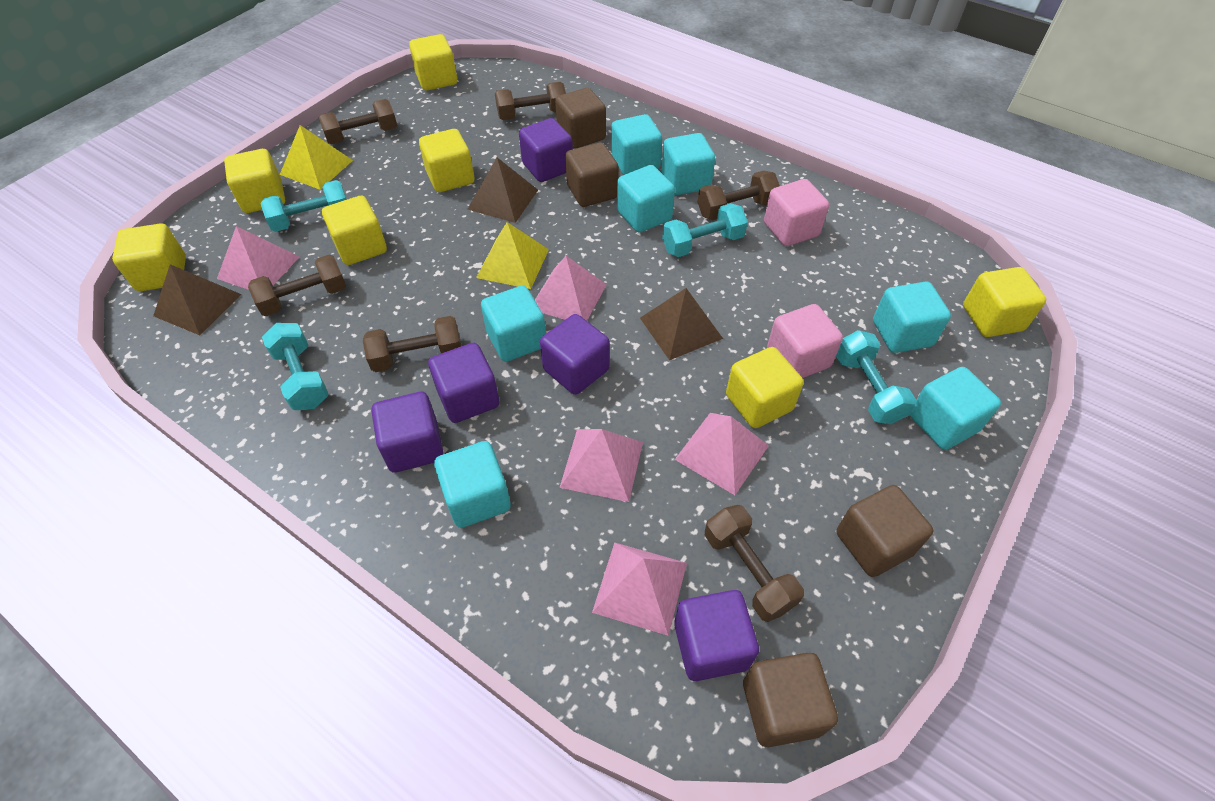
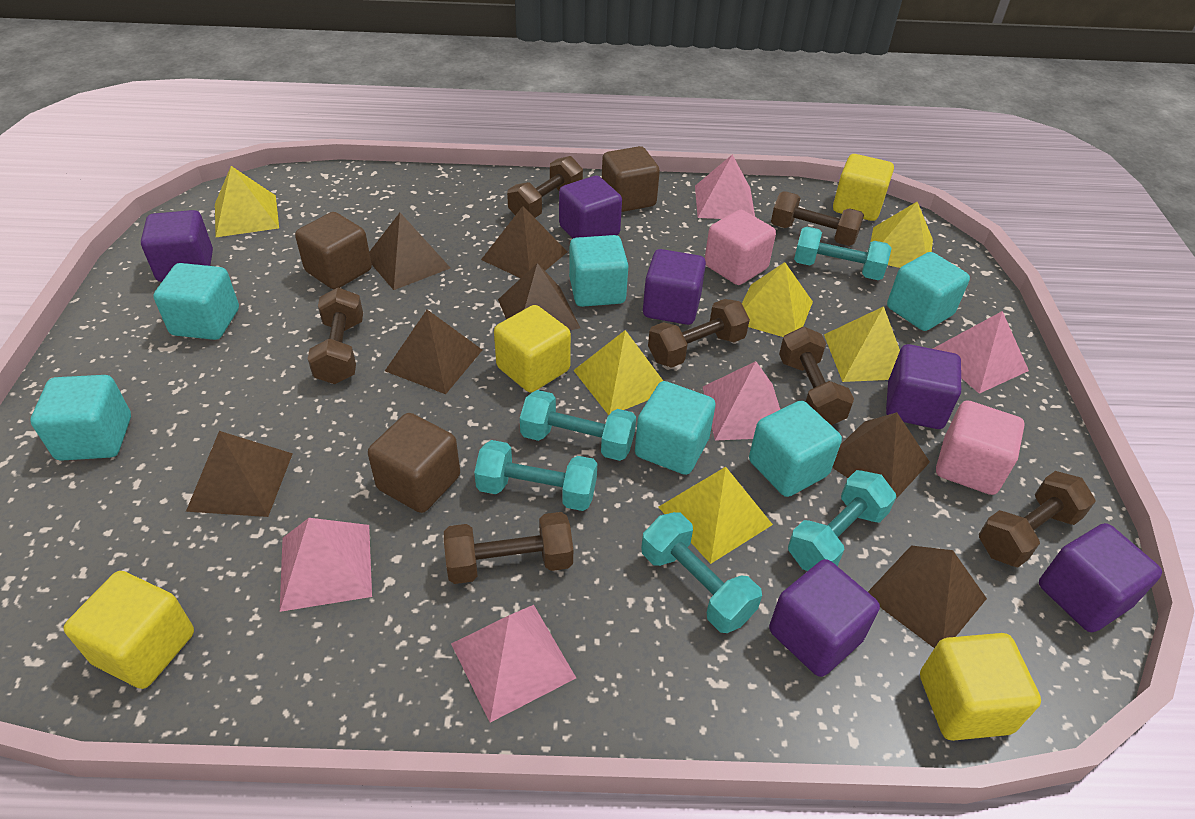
brown cube: [555,88,606,149] [565,143,619,207] [743,653,838,747] [837,485,933,577] = 4 -> [295,212,372,289] [368,413,460,513] [602,146,660,212] = 3
brown dumbbell: [248,255,346,316] [318,99,397,144] [363,316,461,372] [495,82,566,120] [698,171,780,220] [705,505,804,622] = 6 -> [308,288,363,384] [444,512,573,584] [507,156,583,218] [648,299,750,368] [771,191,864,246] [779,327,854,425] [979,471,1096,567] = 7
brown pyramid: [153,264,241,335] [467,158,538,223] [640,288,723,360] = 3 -> [186,431,293,517] [369,213,450,290] [385,310,482,394] [481,206,567,278] [498,263,580,330] [832,412,930,500] [868,546,987,648] = 7
purple cube: [371,392,444,472] [428,343,500,423] [519,118,573,182] [540,314,610,395] [674,590,759,681] = 5 -> [141,210,213,282] [559,176,622,238] [643,249,706,325] [769,559,880,677] [886,344,961,429] [1039,523,1162,632] = 6
turquoise cube: [434,441,511,528] [481,286,546,362] [611,114,662,175] [617,165,675,232] [662,133,715,195] [873,282,951,353] [910,367,1001,450] = 7 -> [30,375,131,461] [153,263,239,340] [569,235,629,307] [635,381,716,475] [749,401,842,497] [887,252,970,331] = 6
turquoise dumbbell: [260,180,347,232] [262,323,329,410] [662,203,748,257] [836,330,916,424] = 4 -> [474,440,597,511] [520,390,636,461] [641,512,762,633] [788,470,896,571] [794,227,892,280] = 5
yellow cube: [112,224,186,291] [224,149,285,213] [322,196,387,265] [409,34,457,90] [419,129,474,192] [726,347,804,428] [963,267,1046,337] = 7 -> [63,571,194,689] [494,305,571,393] [833,154,894,221] [920,633,1041,741] = 4
yellow pyramid: [280,125,353,190] [476,222,549,289] = 2 -> [215,166,279,237] [573,330,663,415] [658,467,773,564] [742,262,813,337] [824,306,900,382] [871,202,933,268] = 6

